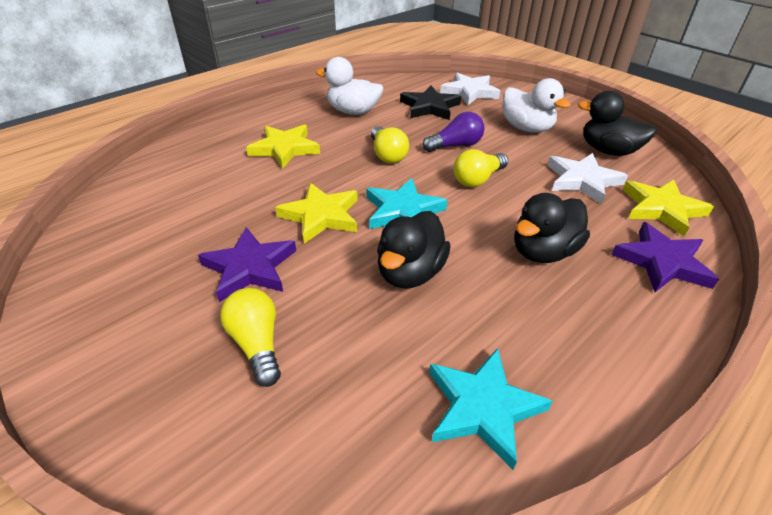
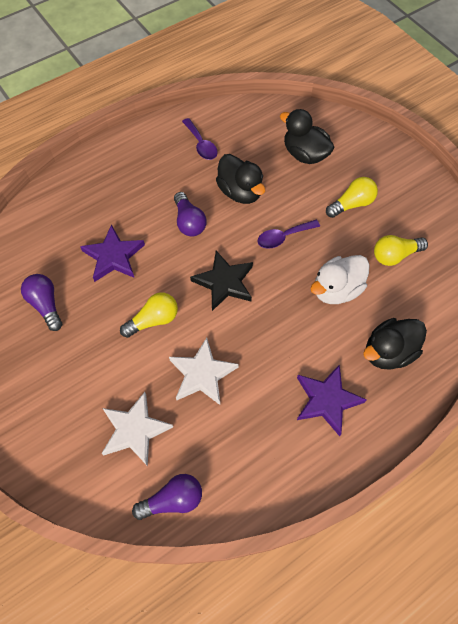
purple light bulb: [423,112,485,152] = 1 -> [21,274,62,331] [132,474,202,520] [174,192,206,237] = 3
purple spoon: none = 0 -> [182,118,218,160] [257,220,320,249] = 2
turquoise star: [366,178,447,229] [429,348,553,470] = 2 -> none = 0
white duck: [316,57,383,115] [503,78,571,133] = 2 -> [311,255,370,304] = 1
yellow star: [246,124,320,169] [275,183,358,244] [623,180,714,237] = 3 -> none = 0

